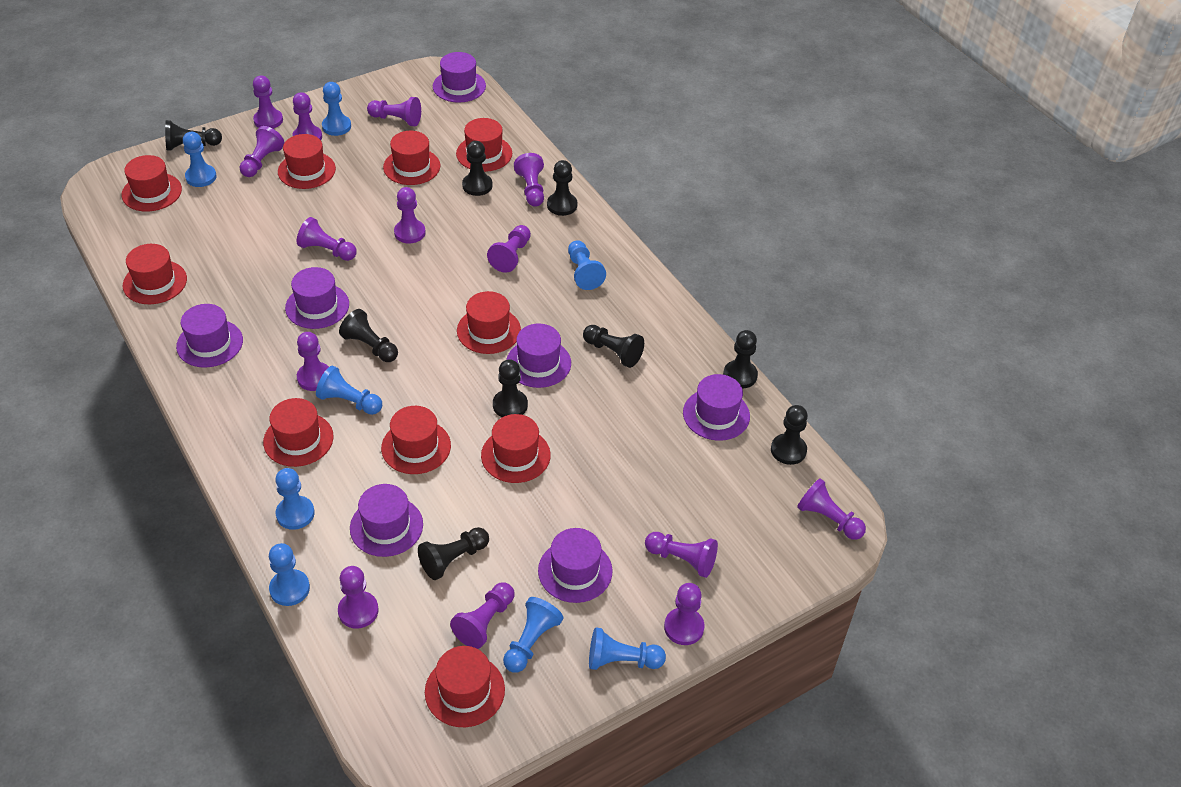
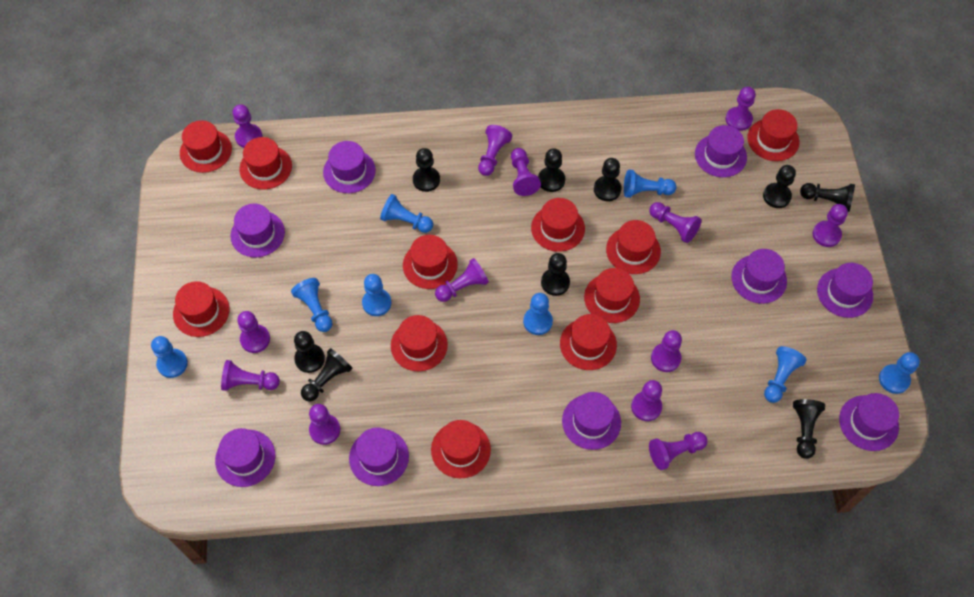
purple hat: [176,304,243,368] [285,267,349,329] [350,484,423,557] [433,52,486,103] [506,324,571,388] [538,528,613,603] [683,374,750,441] = 7 -> [215,428,275,487] [231,204,285,257] [323,141,376,193] [349,428,409,486] [562,392,621,450] [695,125,747,177] [731,249,787,304] [817,263,873,318] [839,393,899,451] = 9
purple pawn: [240,126,284,177] [253,76,283,129] [292,92,322,140] [297,217,357,261] [297,332,329,391] [338,566,379,629] [367,97,421,126] [394,187,426,243] [450,582,514,649] [487,225,531,273] [514,153,544,207] [645,532,718,578] [664,583,704,645] [797,478,866,540] = 14 -> [221,360,280,391] [232,104,262,148] [237,311,270,353] [309,404,340,445] [435,258,489,302] [478,125,512,176] [511,148,541,196] [631,380,662,421] [649,202,701,243] [649,432,707,470] [651,330,682,372] [725,87,756,131] [812,204,848,247] = 13
red hat: [122,155,182,211] [123,244,187,304] [263,398,334,467] [278,134,336,189] [381,406,451,474] [383,131,440,185] [425,646,505,727] [456,118,512,172] [457,291,521,354] [481,414,551,483] = 10 -> [173,281,229,337] [180,120,232,173] [239,137,292,190] [391,315,448,371] [403,235,458,289] [431,420,491,478] [531,198,585,252] [560,314,617,370] [584,268,640,323] [606,220,661,274] [747,109,799,161] = 11

